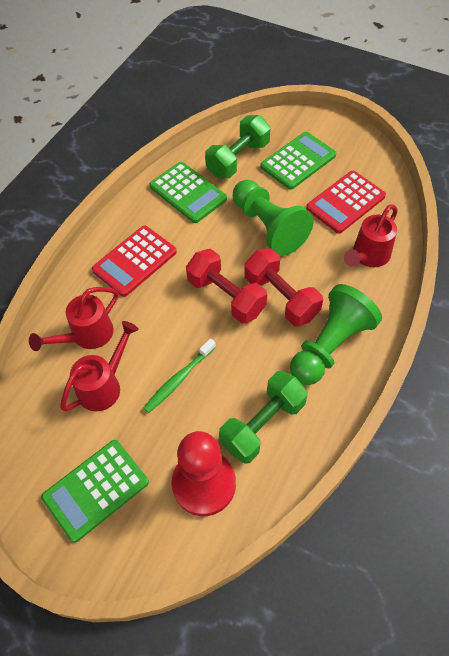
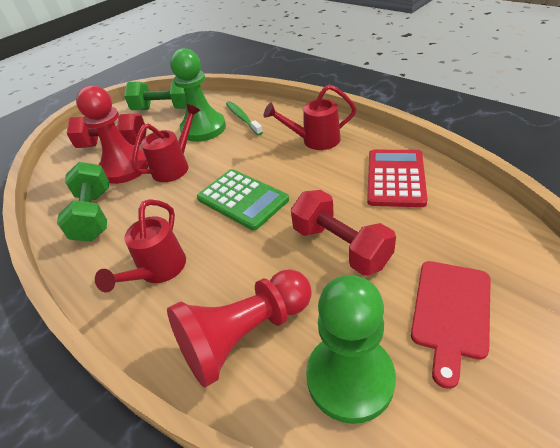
green calculator: [41,440,149,543] [150,162,227,223] [260,132,336,190] = 3 -> [197,169,289,230] = 1
red calculator: [92,226,177,297] [306,171,386,233] = 2 -> [367,150,428,207] = 1
red cutting board: none = 0 -> [411,261,491,389] = 1
red pawn: [172,431,236,516] = 1 -> [76,85,149,184] [167,269,312,388] = 2

